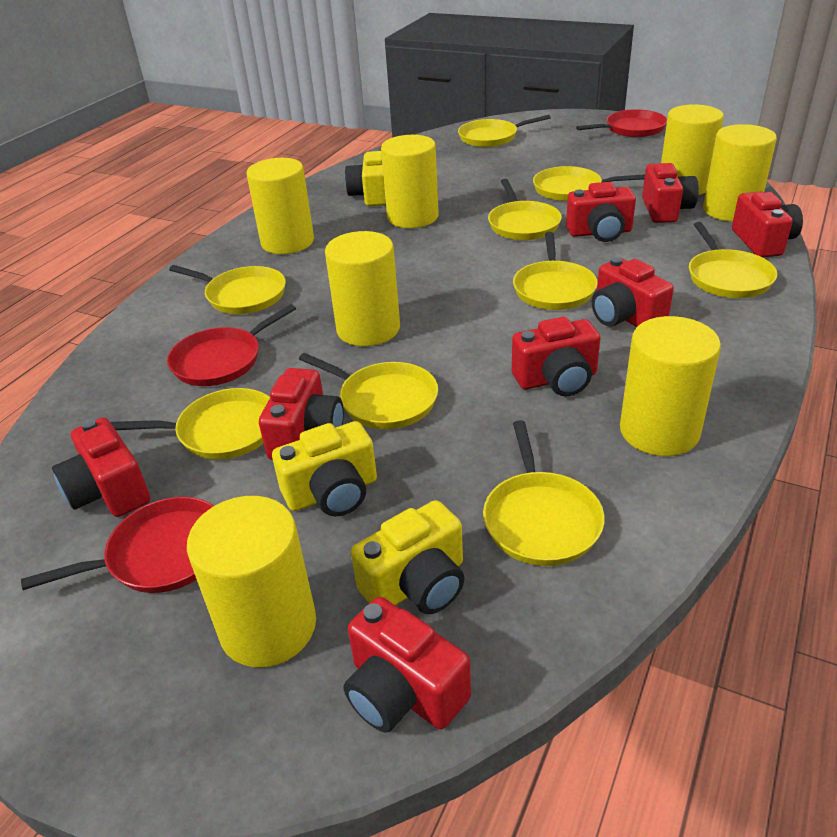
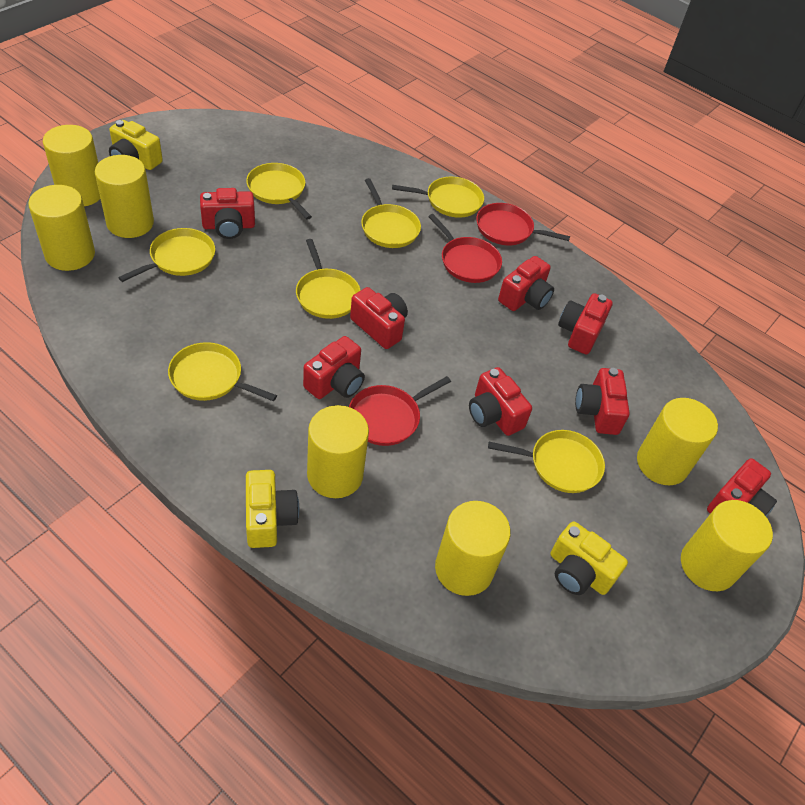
yellow pan: [111,388,270,460] [169,265,286,314] [299,353,438,429] [458,115,551,147] [483,420,604,566] [488,179,562,240] [513,232,598,310] [533,166,645,201] [689,222,777,298] = 9 -> [118,228,215,282] [168,342,277,401] [246,163,312,220] [296,239,361,319] [361,178,421,248] [392,177,484,218] [488,430,605,493] = 7

